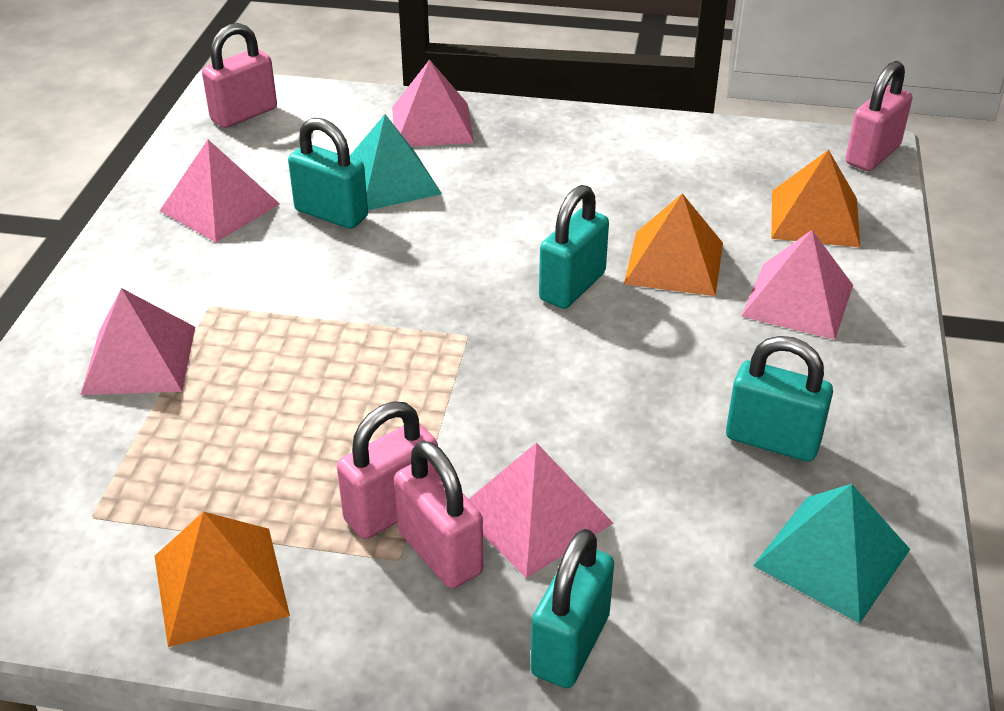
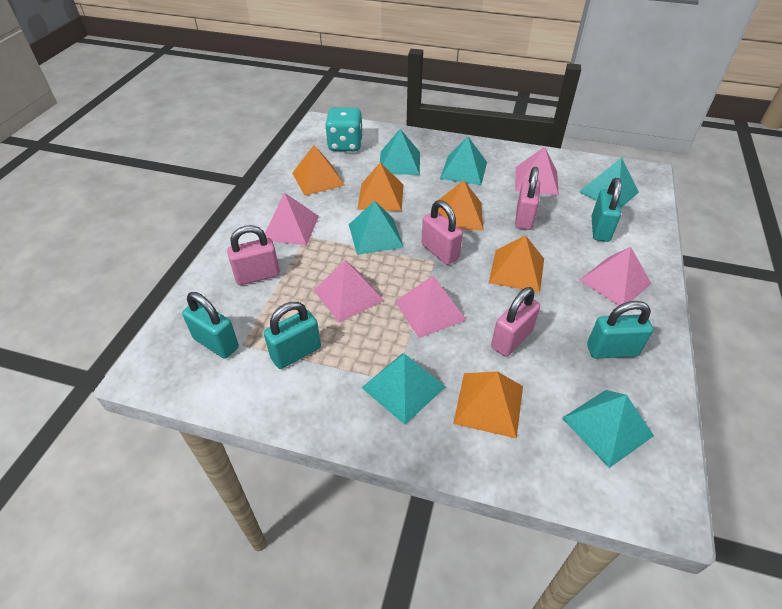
orange pyramid: [155,512,290,647] [624,193,723,296] [771,150,860,247] = 3 -> [292,145,345,196] [357,162,404,211] [438,180,484,230] [453,371,523,439] [489,235,544,293] = 5
turquoise dice: none = 0 -> [325,107,363,151] = 1
turquoise pyramid: [350,114,442,210] [753,484,910,624] = 2 -> [349,201,404,255] [362,353,446,425] [380,129,420,175] [440,137,487,185] [562,390,654,468] [579,157,639,208] = 6

